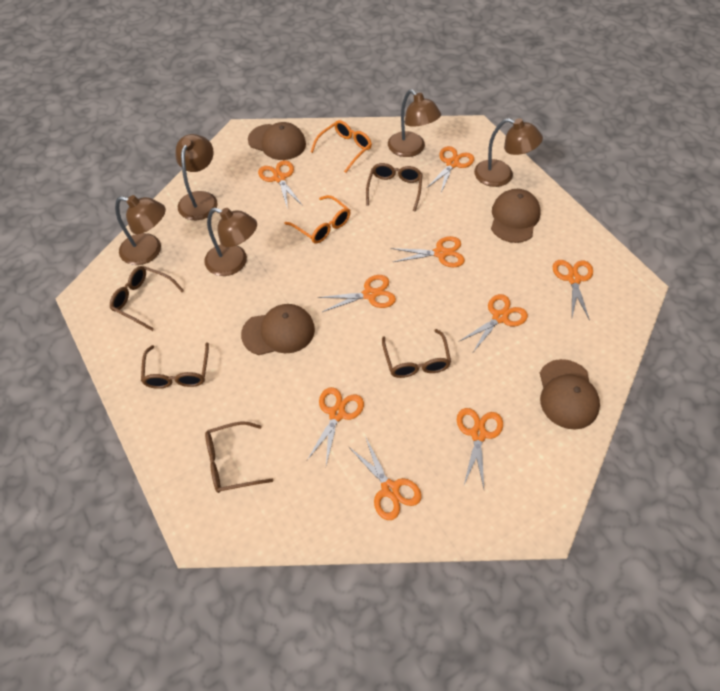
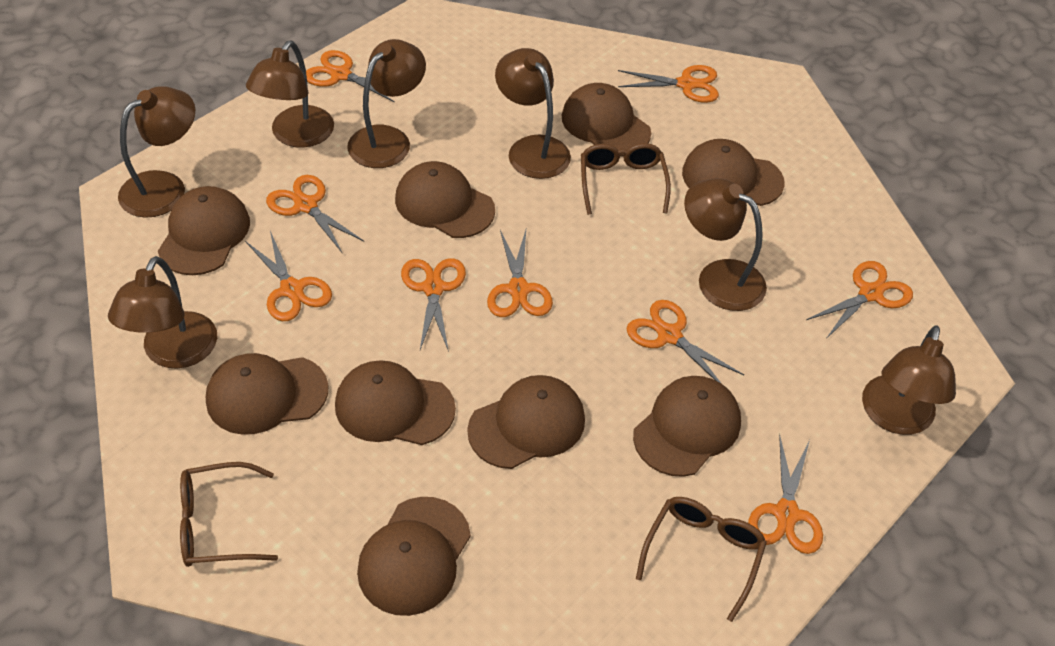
brown cap: [241,304,315,355] [248,122,306,160] [491,189,541,243] [540,359,600,429] = 4 -> [158,186,250,275] [206,353,329,435] [335,360,456,445] [357,497,471,616] [395,161,495,238] [467,375,585,469] [562,83,651,156] [633,376,741,477] [682,139,785,206] = 9
brown glasses: [110,266,184,331] [141,342,209,389] [205,422,273,493] [366,163,423,212] [382,329,451,378] = 5 -> [180,462,278,567] [581,143,671,215] [636,497,767,622] = 3
brown lamp: [115,195,166,265] [175,134,218,220] [204,208,257,276] [388,90,441,157] [474,118,543,187] = 5 -> [108,256,217,369] [118,86,195,218] [246,41,334,148] [347,39,426,168] [495,48,571,179] [684,178,767,311] [862,325,956,435] = 7
orange glasses: [285,195,350,244] [311,120,372,173] = 2 -> none = 0

